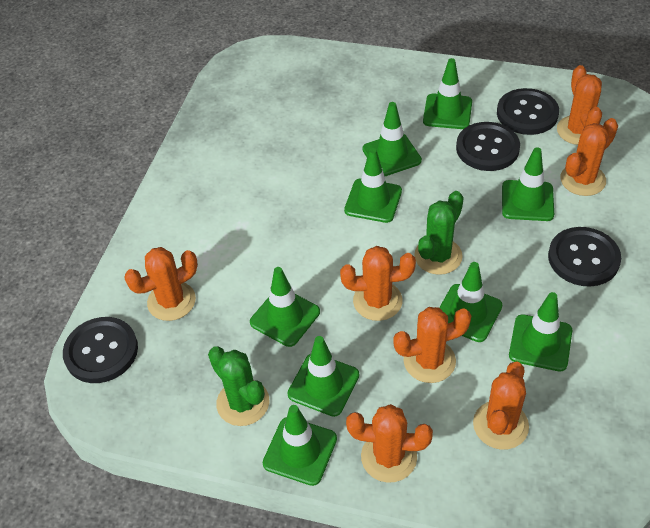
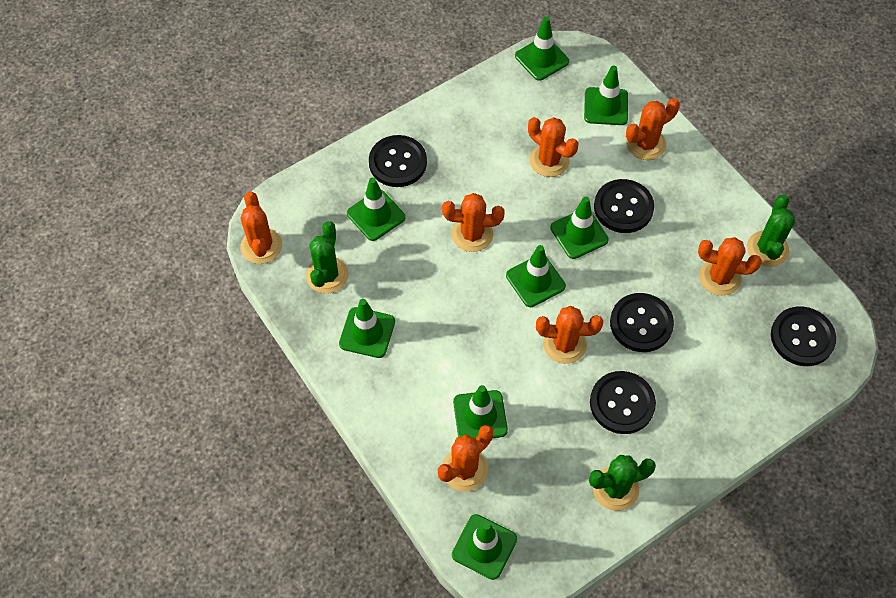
black button: [63,317,138,383] [456,122,520,171] [497,88,559,135] [548,227,621,287] = 4 -> [369,135,427,187] [590,371,656,434] [594,179,654,233] [610,293,674,352] [771,306,836,366] = 5
green cactus: [208,346,269,426] [414,191,464,275] = 2 -> [306,221,349,294] [589,455,656,511] [747,194,795,267] = 3
green traffic cone: [250,267,320,347] [263,405,337,486] [288,336,359,417] [344,148,402,223] [362,102,422,176] [423,58,472,129] [439,262,502,342] [502,147,554,221] [509,292,572,371] = 9 -> [339,299,395,358] [347,177,405,241] [452,514,517,580] [453,385,508,438] [506,245,566,307] [515,17,569,81] [550,197,609,259] [584,65,628,125] = 8

